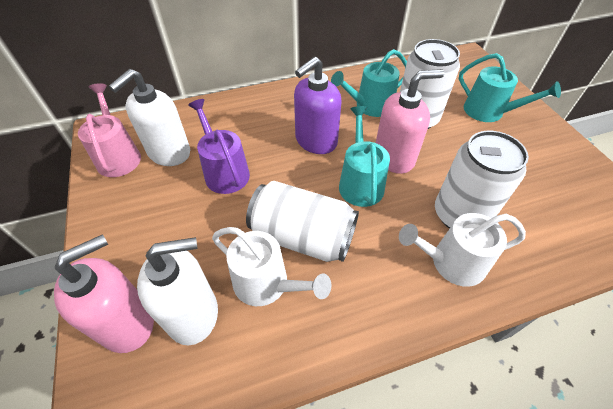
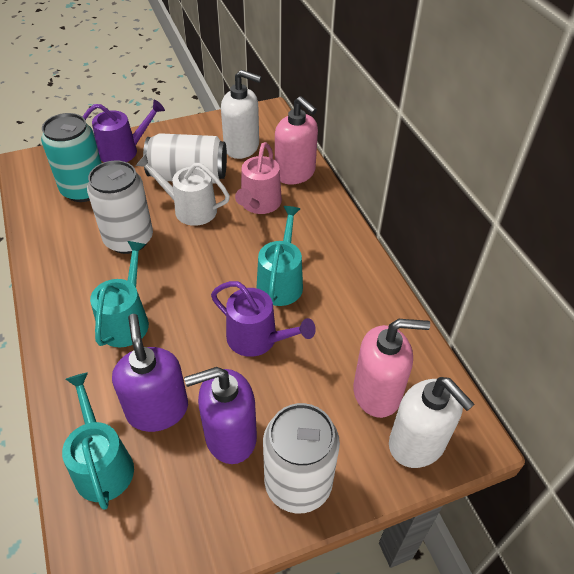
purple soap dispenser: [294,56,342,154] = 1 -> [112,314,188,432] [184,367,257,464] = 2
purple watering can: [188,99,250,194] = 1 -> [82,100,165,162] [211,281,316,357] = 2
turquoise can: none = 0 -> [41,113,102,202] = 1
white watering can: [212,227,331,306] [399,213,526,287] = 2 -> [135,154,230,226] = 1

